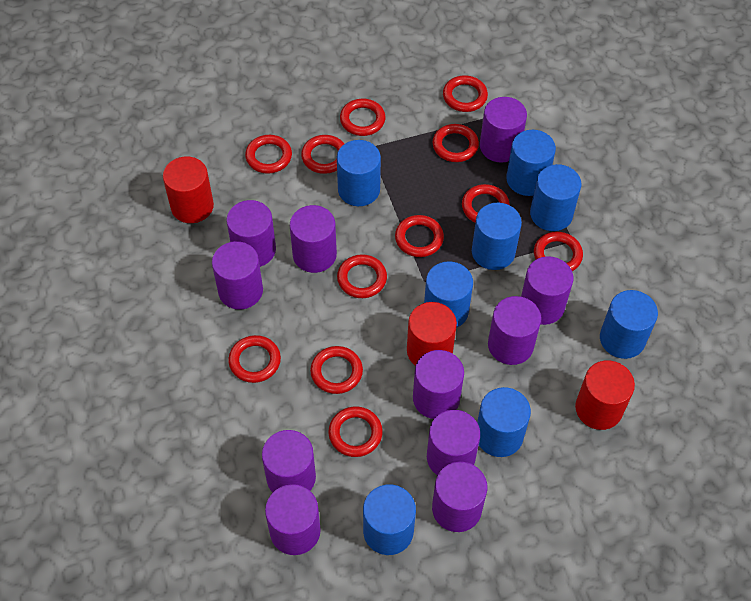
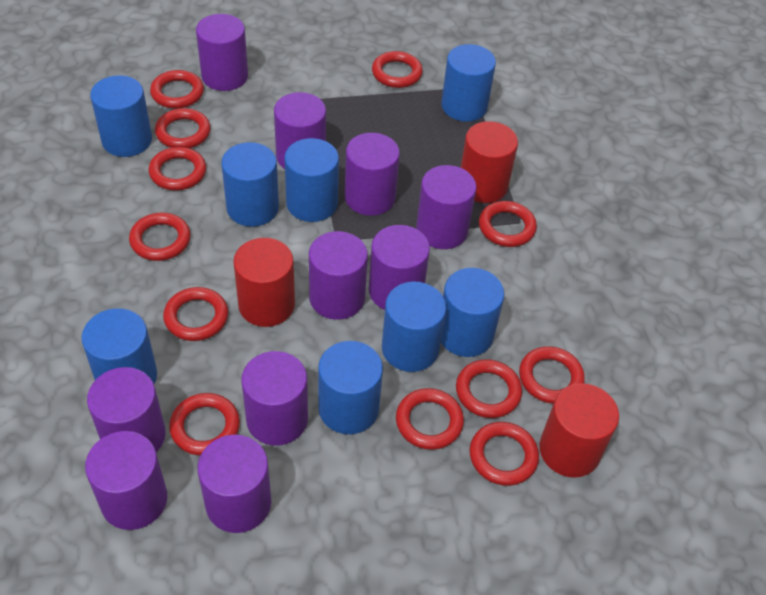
purple cylinder: [212,241,263,309] [226,200,276,267] [262,430,316,493] [265,484,321,555] [290,205,337,273] [413,350,464,419] [427,410,480,475] [432,462,487,532] [480,97,527,163] [488,296,541,365] [521,256,573,325] = 11 -> [85,431,167,530] [87,367,166,452] [196,14,248,91] [198,435,271,533] [241,351,308,446] [274,92,326,169] [309,231,368,320] [345,133,400,216] [369,225,430,310] [416,165,477,249] = 10

